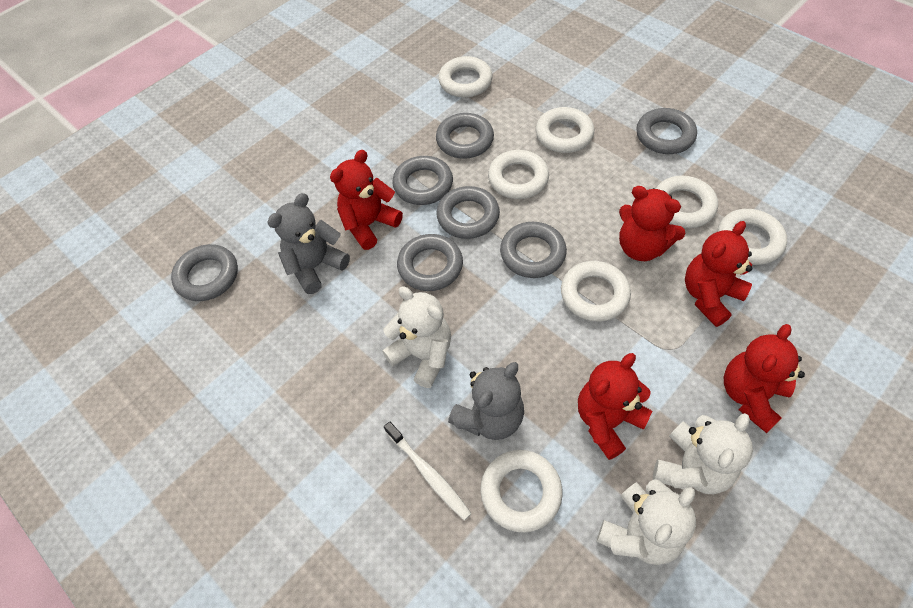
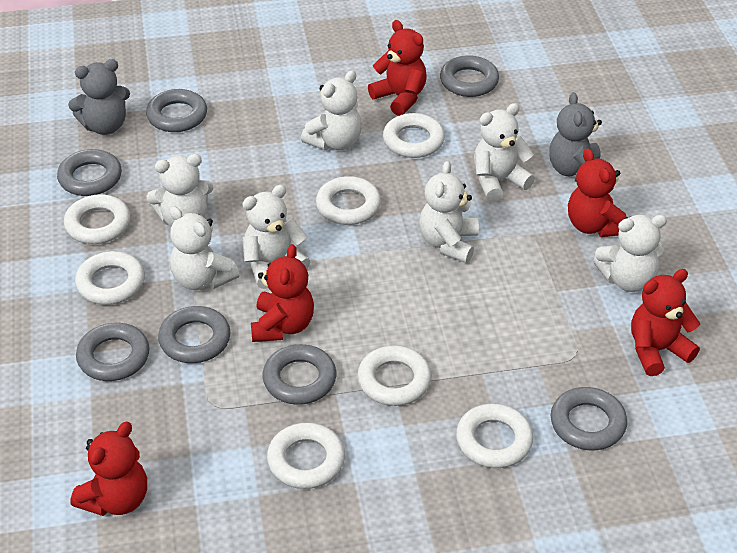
white teddy bear: [382,286,451,388] [597,479,696,565] [653,413,753,494] = 3 -> [146,154,213,226] [170,206,240,290] [242,185,310,289] [301,70,362,150] [419,161,479,263] [474,103,535,202] [593,215,667,292] = 7
white toothbrush: [384,422,472,521] = 1 -> none = 0

